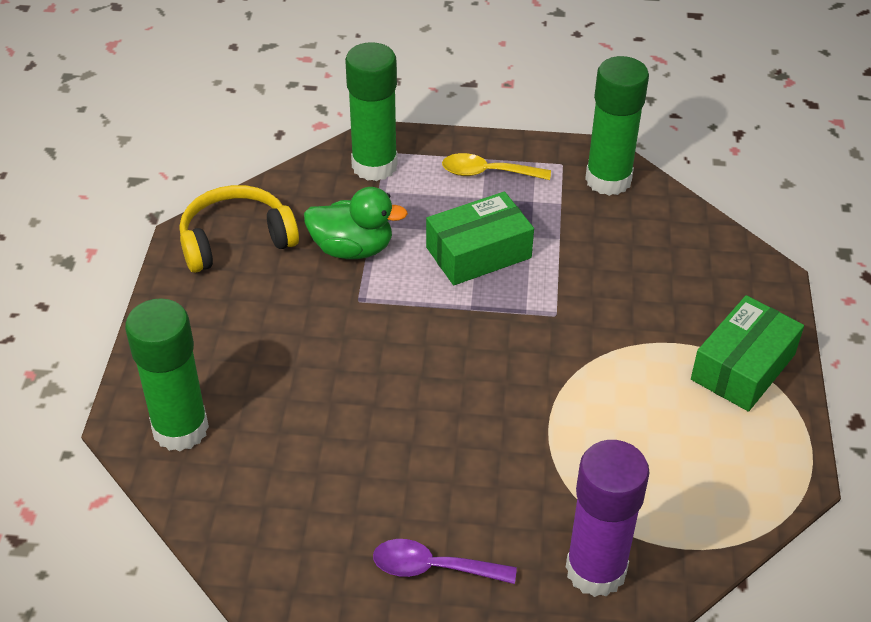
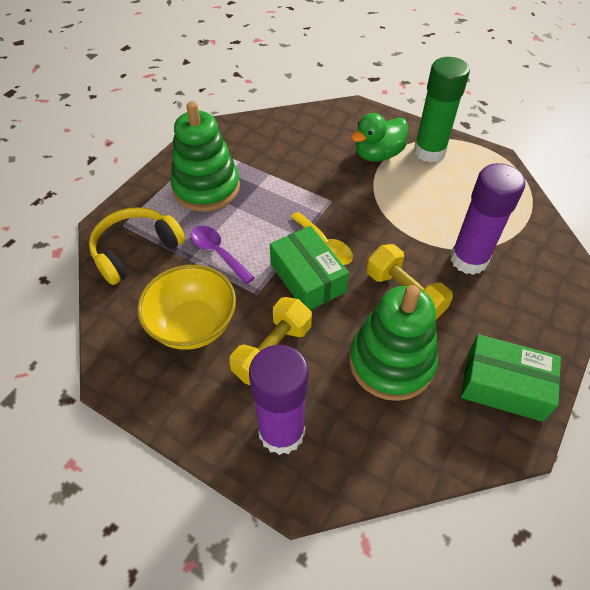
green glue stick: [125,298,209,451] [345,42,398,181] [585,56,649,196] = 3 -> [414,57,470,162] = 1
green stacking toy: none = 0 -> [170,101,240,212] [349,285,438,401] = 2
purple glue stick: [566,440,650,597] = 1 -> [249,345,309,455] [450,163,525,275] = 2
yellow bowl: none = 0 -> [137,265,236,350] = 1
yellow dumbbell: none = 0 -> [229,297,312,385] [367,244,453,320] = 2

